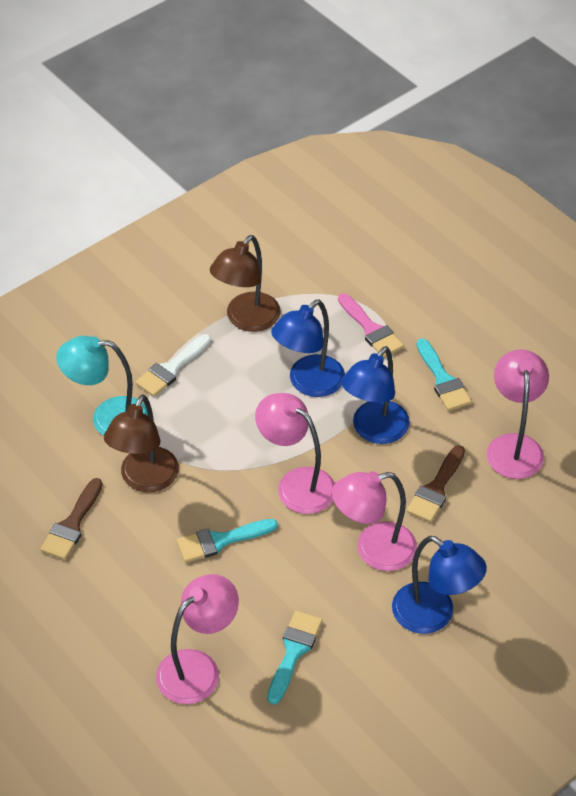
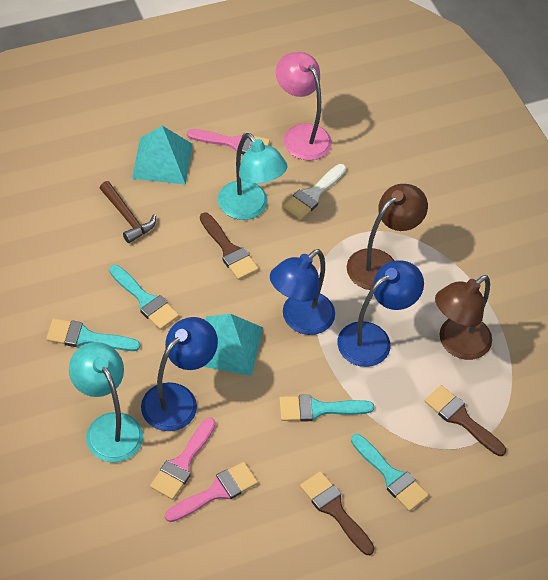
brown brush: [40,478,103,560] [406,445,465,522] = 2 -> [200,212,259,280] [300,471,375,555] [425,385,506,456] = 3
brown hammer: none = 0 -> [100,181,156,243] = 1
pink brush: [338,293,404,358] = 1 -> [150,418,216,500] [165,462,258,522] [187,129,270,154] = 3
pink lamp: [156,574,239,704] [255,393,335,514] [332,471,417,571] [487,349,549,479] = 4 -> [276,52,332,161] = 1
turquoise brush: [177,519,278,562] [267,610,323,704] [417,339,472,411] = 3 -> [46,318,140,351] [109,265,179,330] [279,395,374,422] [351,434,429,511] = 4
turquoise lamp: [56,336,148,436] = 1 -> [69,342,143,463] [218,133,287,220] = 2
turquoise pyramid: none = 0 -> [132,126,193,185] [203,314,263,376] = 2

